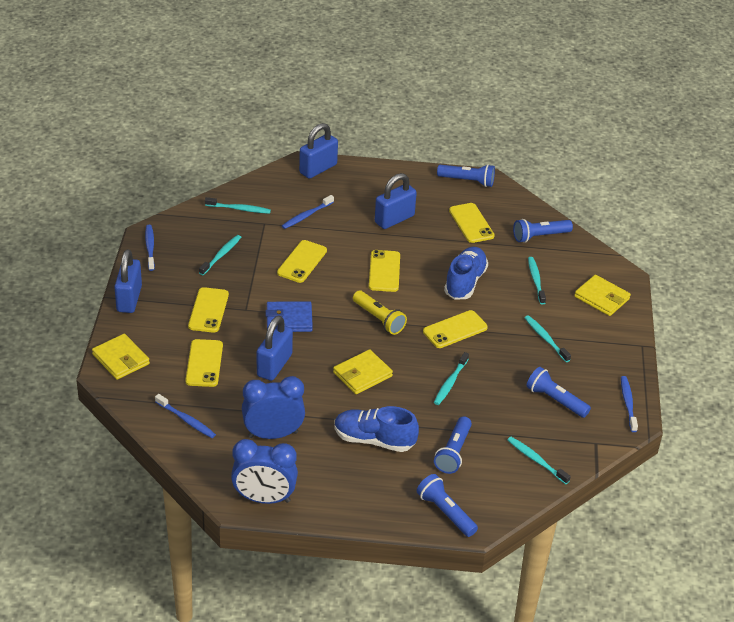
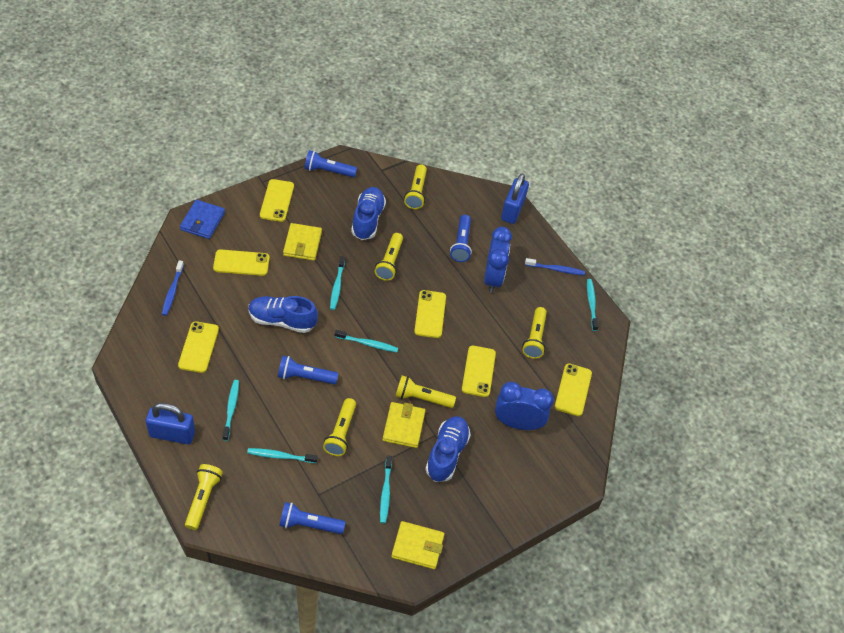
blue flashlight: [417,474,478,537] [434,416,472,474] [437,164,495,187] [513,219,573,243] [526,367,591,418] = 5 -> [278,356,338,384] [279,502,345,534] [304,150,357,177] [450,215,472,262] = 4
blue padlock: [114,249,142,313] [257,316,293,381] [299,123,338,179] [375,173,417,229] = 4 -> [146,403,195,444] [501,173,529,224] = 2
blue shoe: [334,406,419,452] [444,247,488,300] = 2 -> [249,296,318,333] [351,187,386,240] [425,416,471,482] = 3
blue toothbrush: [145,225,155,271] [155,394,216,438] [282,195,334,229] [621,376,638,432] = 4 -> [162,260,184,316] [525,258,585,275] = 2
yellow flashlight: [353,291,407,335] = 1 -> [185,464,223,530] [323,398,356,456] [375,233,403,281] [396,376,456,408] [404,165,427,209] [522,307,547,359] = 6

